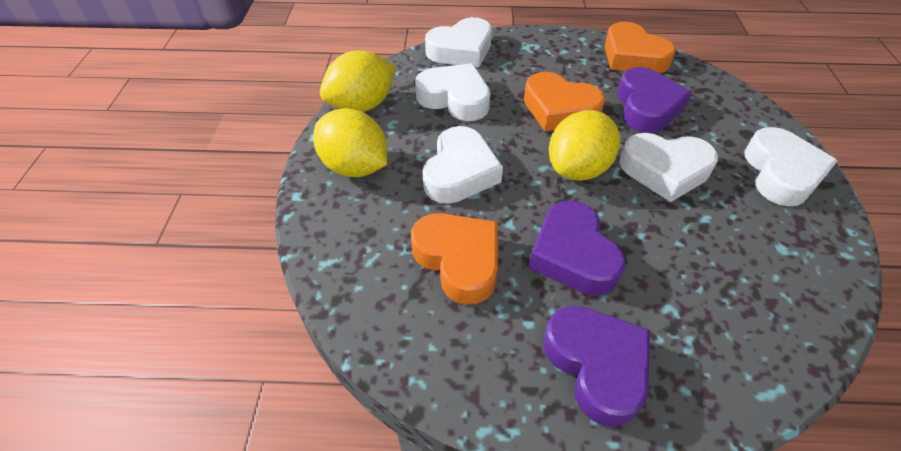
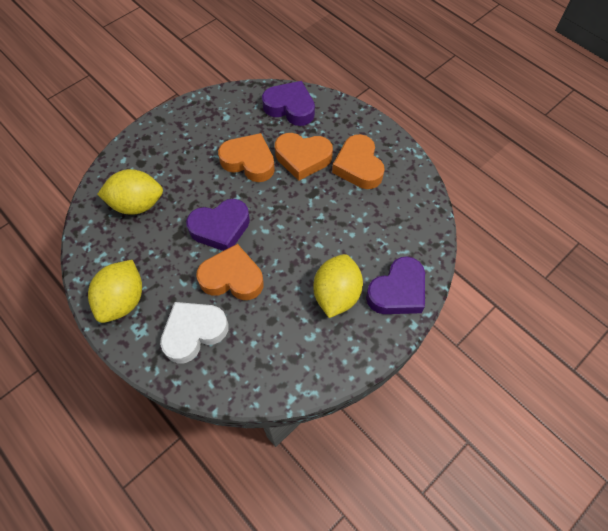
orange heart: [411,213,498,305] [524,72,605,131] [604,22,676,73] = 3 -> [196,244,264,300] [218,133,275,182] [275,133,333,181] [332,134,385,189] = 4
white heart: [415,63,490,121] [422,126,503,204] [425,17,492,67] [619,133,718,202] [744,127,838,206] = 5 -> [160,302,228,363] = 1

